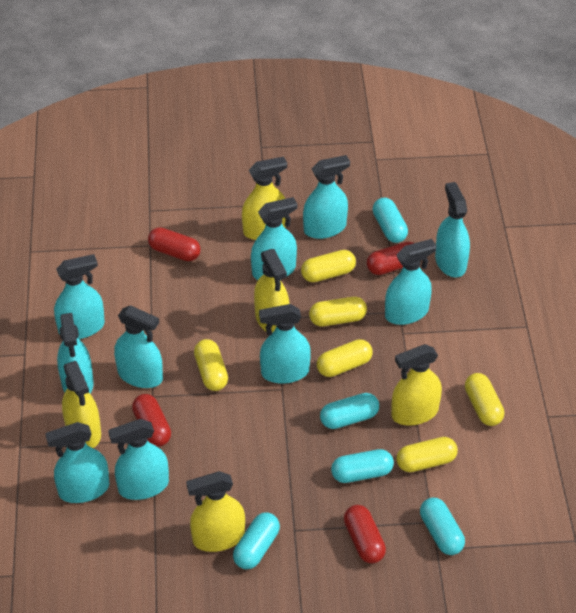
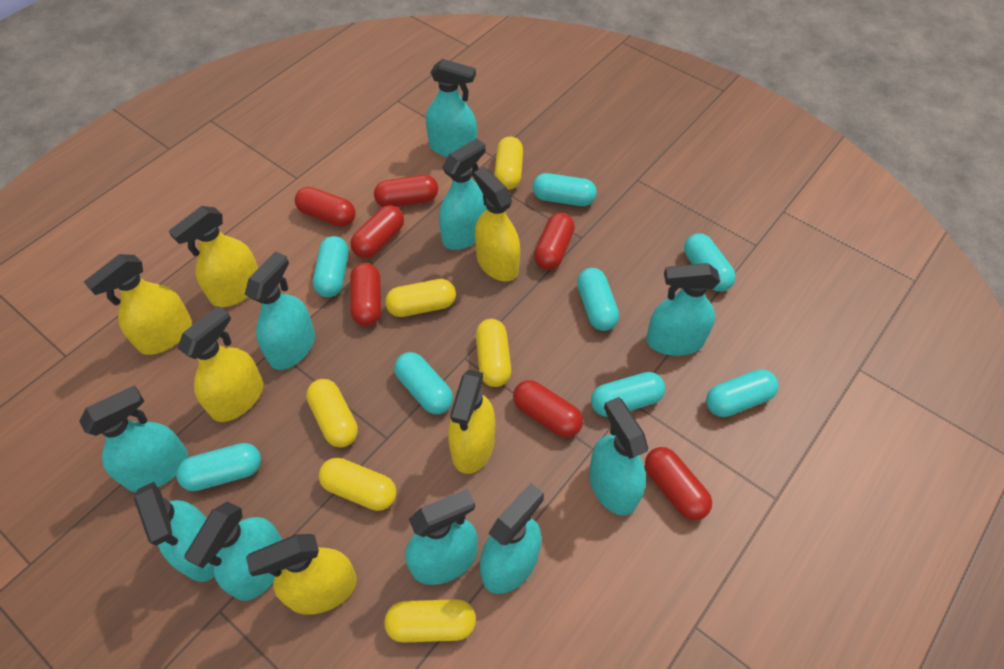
red capsule: [132,394,171,447] [148,227,200,261] [344,505,386,564] [367,242,414,275] = 4 -> [295,187,356,227] [350,263,381,326] [351,205,404,258] [374,175,438,207] [513,380,583,438] [534,213,575,270] [645,447,712,520] = 7
turquoise capsule: [233,512,280,569] [320,393,379,429] [331,449,394,483] [373,198,408,243] [420,497,465,555] = 5 -> [176,443,261,491] [313,236,349,297] [394,352,453,414] [533,173,597,206] [577,268,619,331] [591,372,665,417] [684,234,736,292] [706,369,779,417] = 8
yellow spray bottle: [62,361,101,448] [186,471,245,552] [242,157,287,240] [254,249,290,333] [391,344,442,426] = 5 -> [84,254,192,355] [169,206,258,307] [178,306,263,422] [246,534,357,615] [448,370,495,474] [474,167,520,282] = 6

